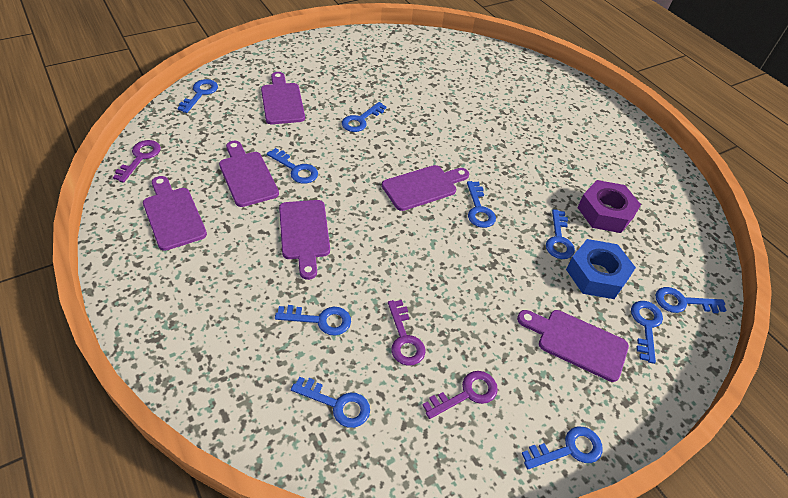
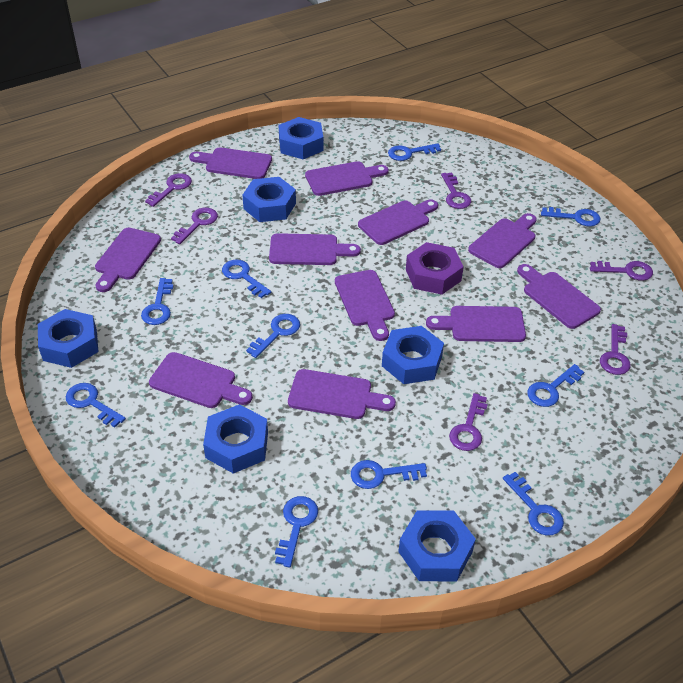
blue nut: [566,239,636,299] = 1 -> [38,309,99,368] [203,404,268,474] [242,177,296,222] [279,117,323,159] [382,326,444,384] [398,510,476,581] = 6
purple cutting board: [143,176,207,251] [219,141,279,207] [261,72,305,124] [279,200,330,280] [382,165,469,211] [517,310,629,382] = 6 -> [95,228,161,292] [149,352,253,408] [189,147,272,179] [269,233,361,265] [288,369,396,419] [305,161,389,196] [335,270,395,341] [358,199,438,245] [426,306,526,342] [468,213,537,268] [517,264,601,329] = 11
purple key: [113,140,161,183] [388,300,425,366] [423,371,498,419] = 3 -> [145,173,192,207] [171,208,218,244] [441,173,471,209] [449,393,488,451] [590,261,653,281] [600,324,630,375] = 6

